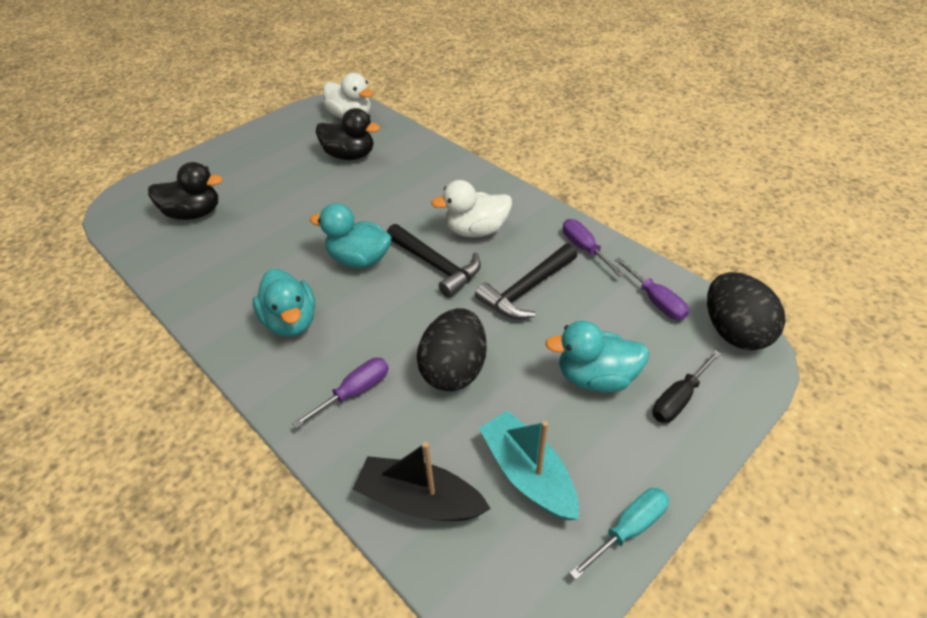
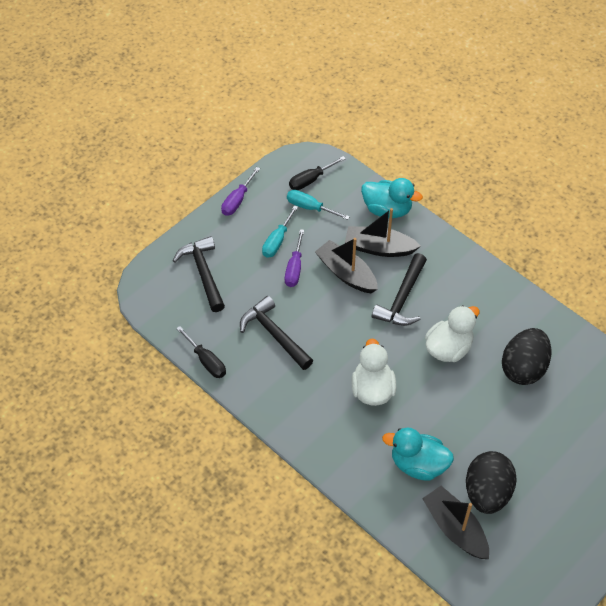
black boat: [352,442,491,521] = 1 -> [315,238,378,293] [345,208,421,257] [422,486,489,559] = 3
black duck: [148,162,223,220] [316,108,380,160] = 2 -> none = 0
black hammer: [387,224,481,298] [475,244,577,319] = 2 -> [173,236,225,312] [240,296,313,370] [372,253,427,326] = 3
black screwdriver: [652,350,721,423] = 1 -> [176,326,226,378] [289,156,346,190] = 2
purple screwdriver: [292,358,389,428] [563,219,624,277] [615,258,689,320] = 3 -> [221,167,260,216] [285,229,304,287] = 2
turquoise boat: [479,410,579,520] = 1 -> none = 0
turquoise duck: [253,269,315,337] [310,203,392,268] [545,321,649,392] = 3 -> [361,178,423,218] [382,427,454,481] = 2
turquoise screwdriver: [569,488,669,580] = 1 -> [262,205,298,258] [287,190,350,220] = 2

